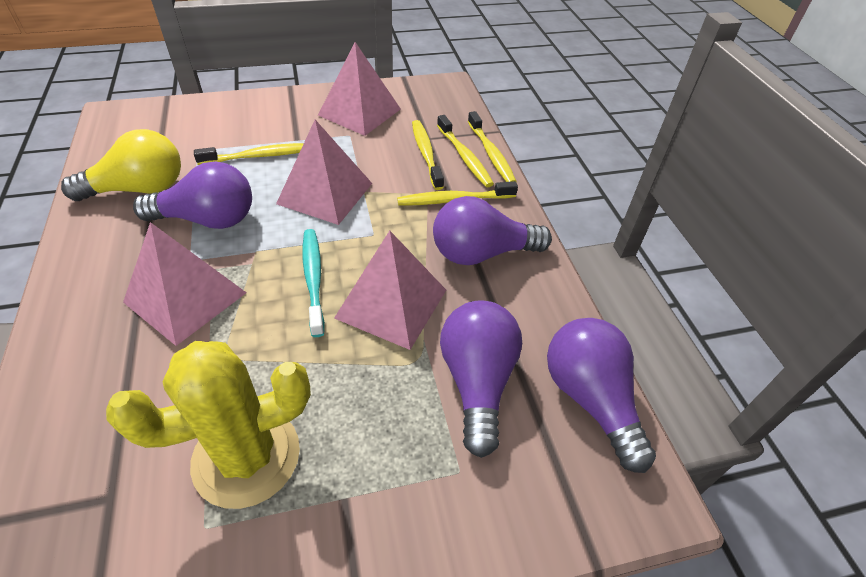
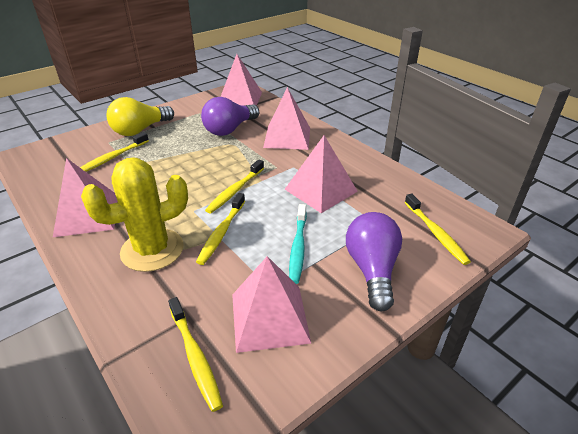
pink pyramid: [123,222,247,346] [276,120,372,225] [318,42,401,136] [334,230,446,350] = 4 -> [53,158,118,237] [221,54,262,106] [232,256,311,353] [263,87,310,150] [285,135,358,213] = 5
purple light bulb: [133,161,252,229] [433,196,552,265] [440,301,522,458] [547,318,656,473] = 4 -> [201,97,259,136] [346,212,402,311] = 2

